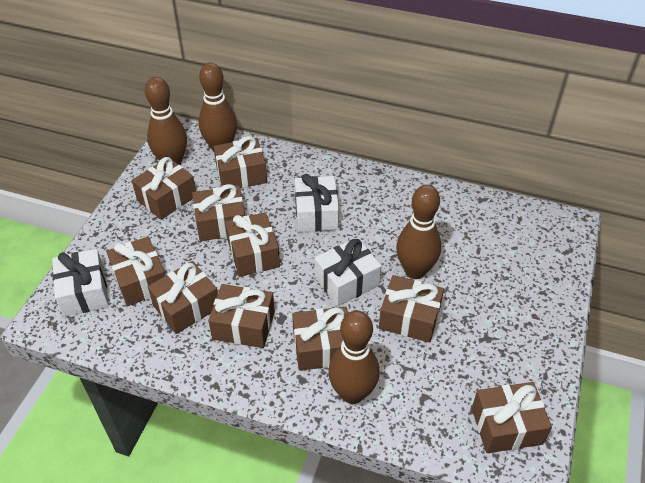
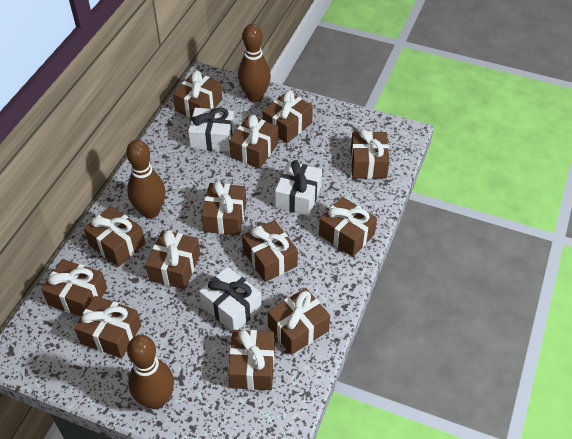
brown bowling pin: [145,77,187,165] [199,63,237,152] [328,311,380,404] [396,185,441,279] = 4 -> [126,140,166,218] [127,335,174,409] [238,24,271,102] = 3
brown gift: [106,236,165,306] [132,157,196,220] [148,261,218,334] [192,184,245,241] [208,284,275,348] [214,136,267,188] [225,212,280,277] [292,307,348,371] [379,275,444,343] [472,382,552,453] = 10 -> [41,259,107,316] [74,296,141,358] [83,206,145,267] [145,230,200,289] [173,70,222,118] [201,181,246,236] [228,330,275,390] [229,115,278,169] [242,220,298,282] [262,90,313,143] [267,288,330,355] [319,197,377,257] [351,129,390,179] = 13

